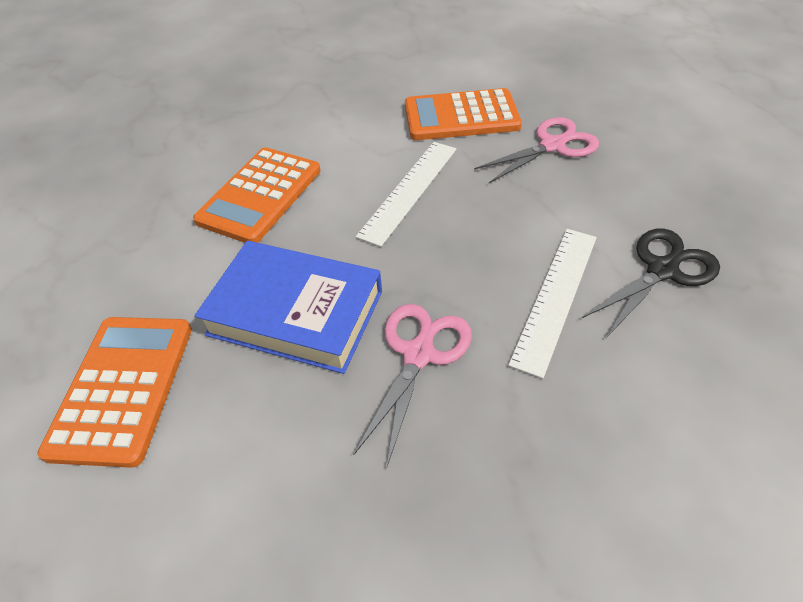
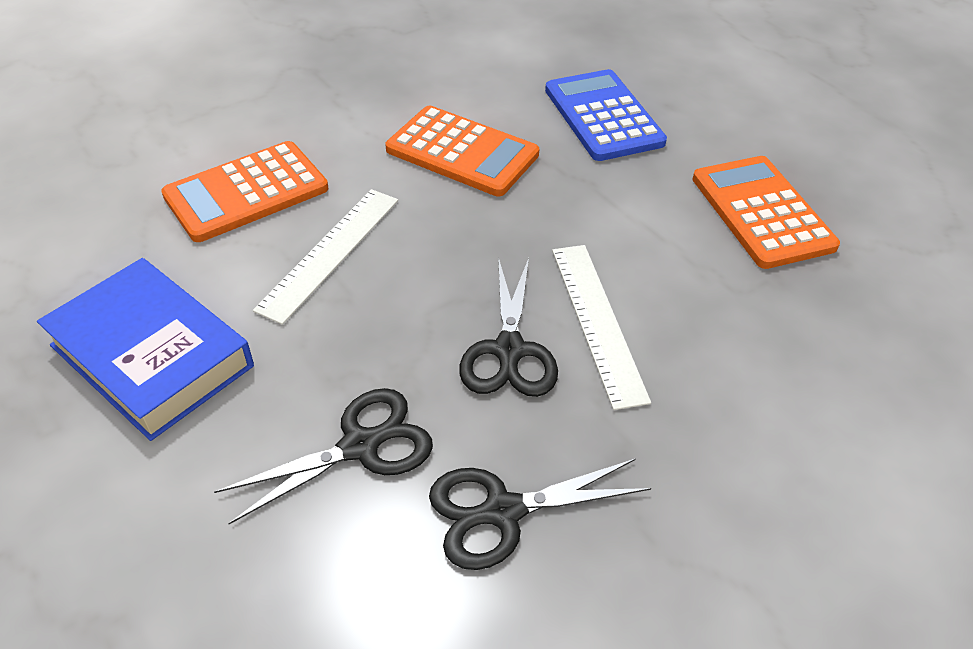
black scissors: [582,228,720,338] = 1 -> [214,388,433,524] [429,459,651,570] [459,257,558,397] = 3
blue calculator: none = 0 -> [545,69,667,161] = 1
pink scissors: [353,304,472,466] [474,117,599,183] = 2 -> none = 0

